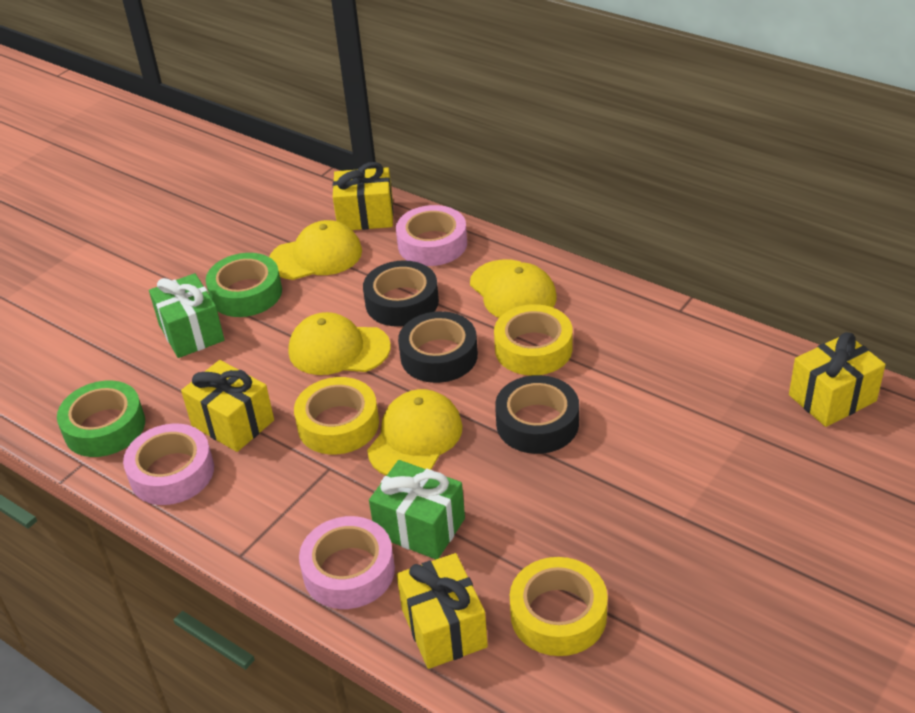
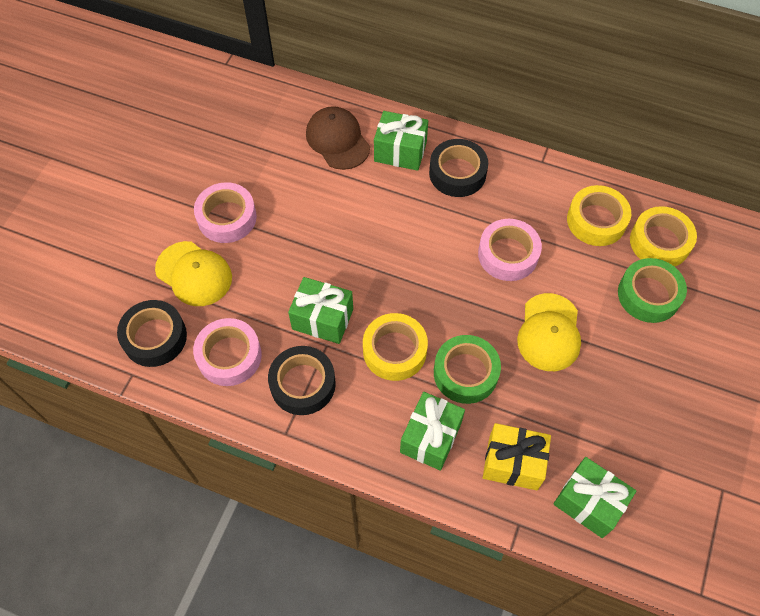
brown cap: none = 0 -> [306,106,370,170] = 1
green gift: [149,273,224,358] [369,460,465,559] = 2 -> [288,277,353,344] [374,111,428,171] [400,392,465,471] [553,457,636,538] = 4
yellow cap: [269,220,362,280] [288,312,391,375] [367,389,463,476] [470,259,557,318] = 4 -> [155,241,232,306] [517,293,581,371] = 2
yellow gift: [181,360,274,452] [333,162,394,230] [397,553,488,669] [789,332,885,427] = 4 -> [483,423,551,490] = 1

